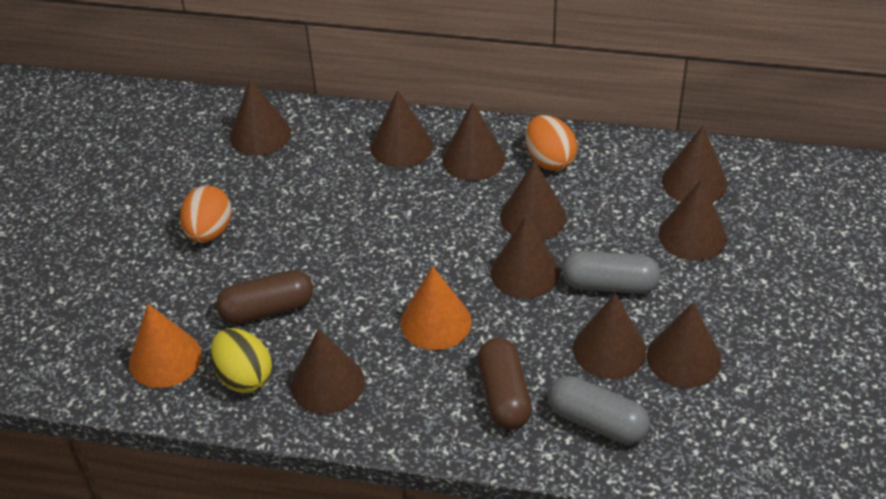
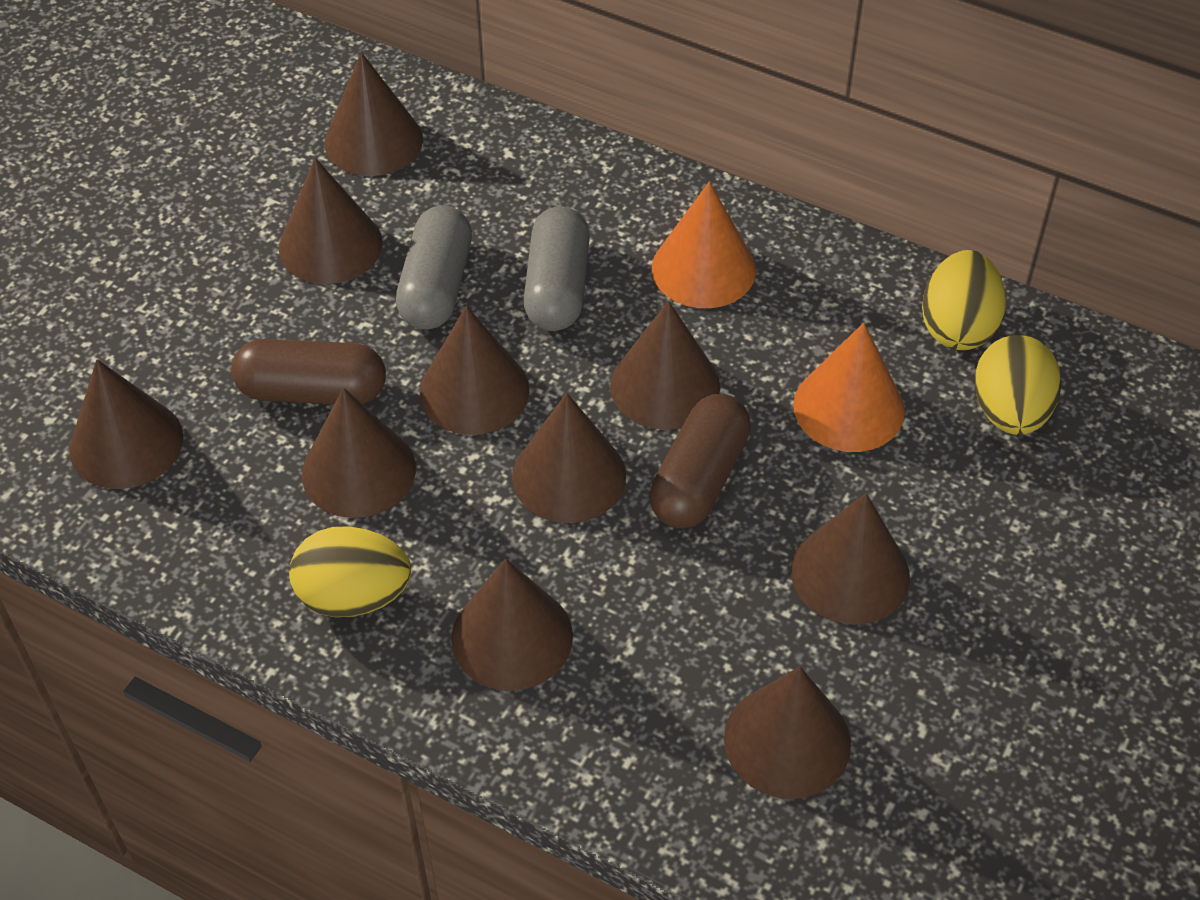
orange egg: [180,185,232,243] [525,115,578,171] = 2 -> none = 0
yellow egg: [210,328,272,393] = 1 -> [289,526,411,617] [922,250,1006,350] [975,335,1061,435] = 3

